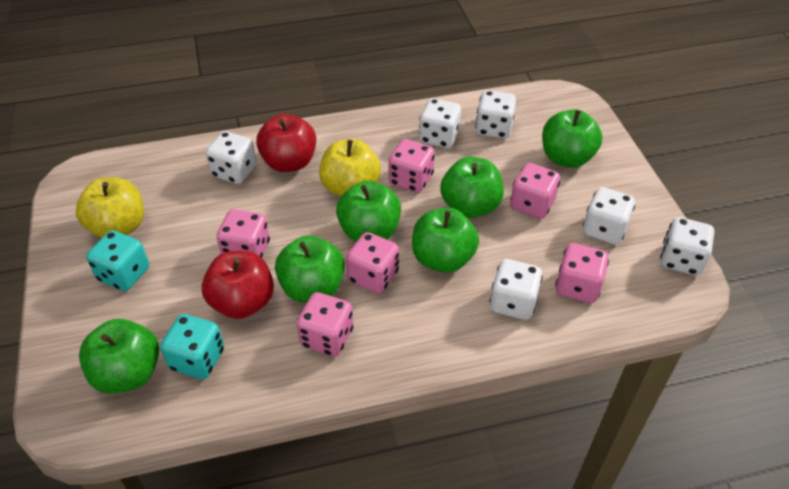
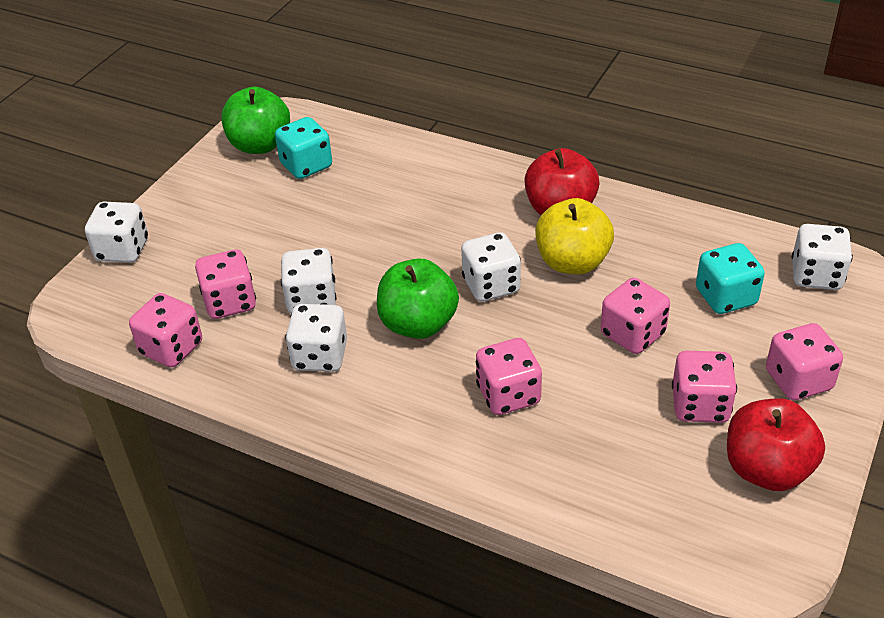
green apple: [79,319,159,394] [275,235,345,302] [336,181,401,242] [412,208,479,273] [440,157,504,218] [542,109,602,168] = 6 -> [222,87,290,154] [377,258,459,339] = 2
white dice: [206,131,257,184] [419,98,461,148] [475,91,516,139] [489,259,543,320] [583,187,635,245] [660,217,714,276] = 6 -> [85,202,148,263] [281,248,336,314] [285,304,347,372] [461,232,521,302] [792,224,853,290] = 5
yellow apple: [76,177,144,238] [319,139,381,197] = 2 -> [535,198,614,274] = 1

